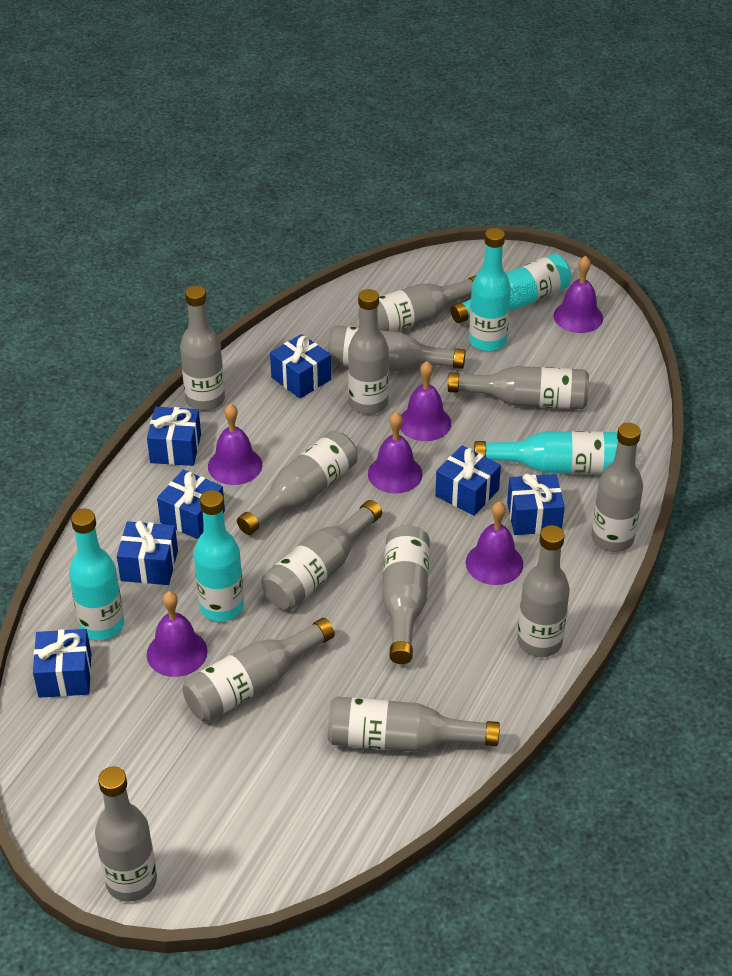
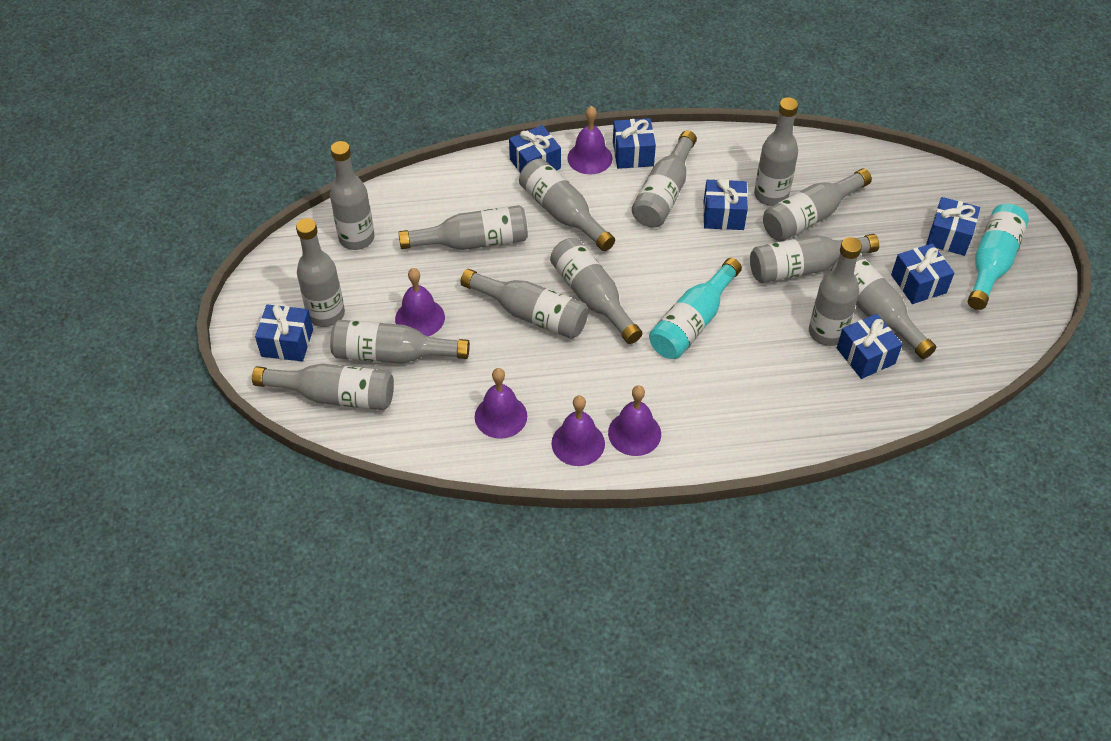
grey bottle: [95,767,157,902] [180,286,225,411] [183,618,335,722] [237,431,358,535] [261,500,382,610] [327,325,466,371] [328,696,500,752] [348,289,389,415] [358,275,476,332] [382,525,430,664] [448,366,589,409] [517,525,570,657] [591,423,643,552] = 13 -> [252,364,394,410] [296,218,345,327] [330,141,375,250] [330,320,470,363] [398,205,528,250] [460,269,588,339] [519,159,615,251] [550,238,642,344] [632,131,697,227] [750,234,879,283] [754,97,798,206] [763,168,872,242] [809,237,862,346] [831,254,936,359] = 14
purple bell: [147,591,208,677] [208,404,262,485] [368,412,423,493] [400,361,451,441] [466,501,523,585] [553,256,603,333] = 6 -> [395,268,445,336] [475,368,527,439] [551,396,605,466] [567,106,612,174] [608,385,661,456] = 5
turquoise bottle: [69,509,124,640] [194,490,244,621] [450,253,571,323] [469,228,511,351] [474,431,618,474] = 5 -> [649,258,742,359] [968,204,1029,310] = 2

